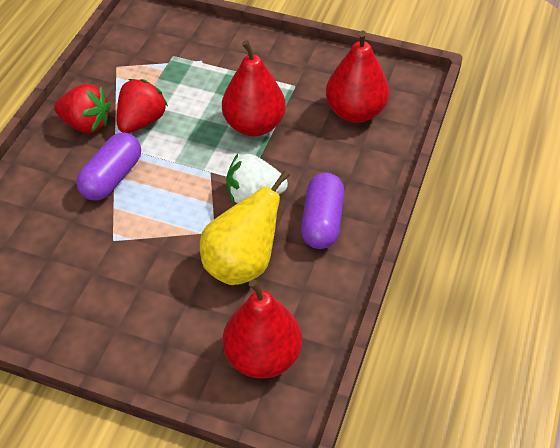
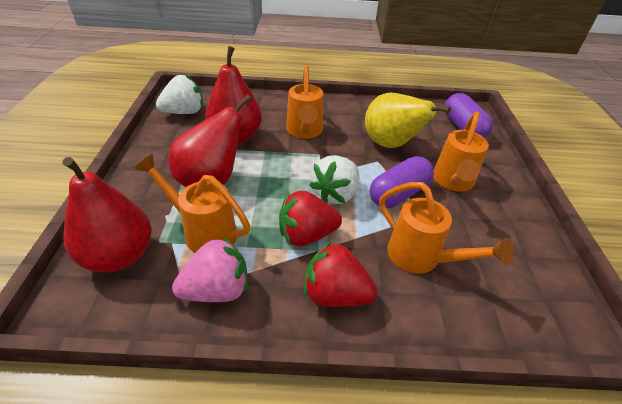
orange watering can: none = 0 -> [134,154,250,253] [286,65,323,139] [379,182,514,273] [433,112,489,192] = 4
pink strawberry: none = 0 -> [172,237,248,302] = 1
white strawberry: [226,154,288,204] = 1 -> [156,74,203,114] [310,155,360,204] = 2

